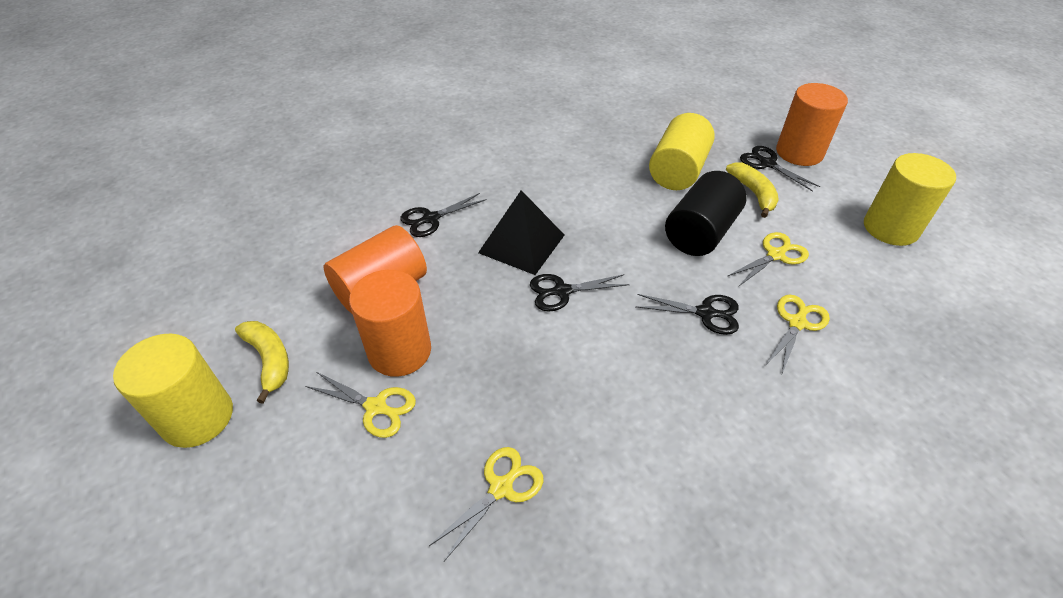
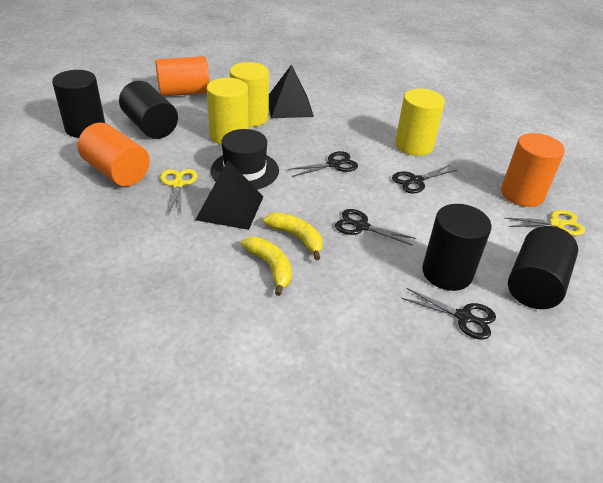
black cylinder: [665,171,747,256] = 1 -> [52,70,105,138] [119,81,178,139] [422,204,492,291] [508,226,578,309] = 4
black hat: none = 0 -> [211,129,279,190] = 1
black pyramid: [478,190,564,275] = 1 -> [195,160,263,230] [269,64,314,118] = 2
yellow scissors: [305,372,416,438] [429,447,543,561] [728,232,809,286] [765,295,830,373] = 4 -> [160,169,197,215] [505,210,585,236] = 2

